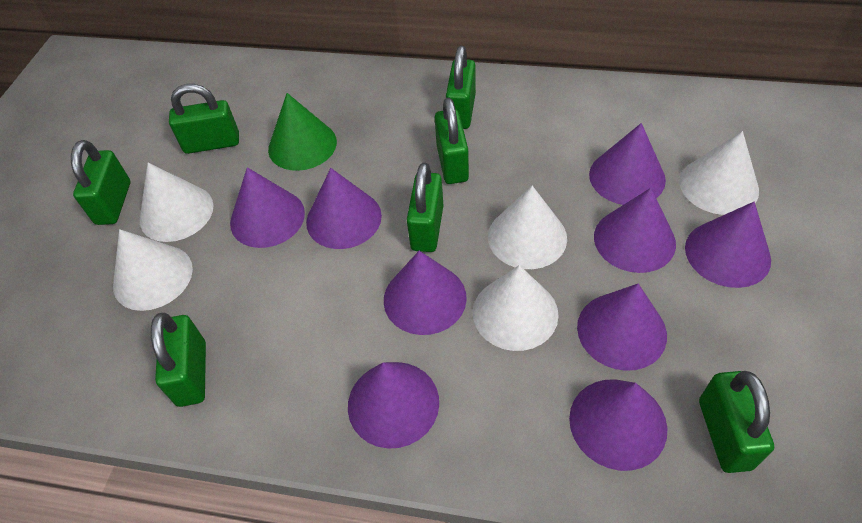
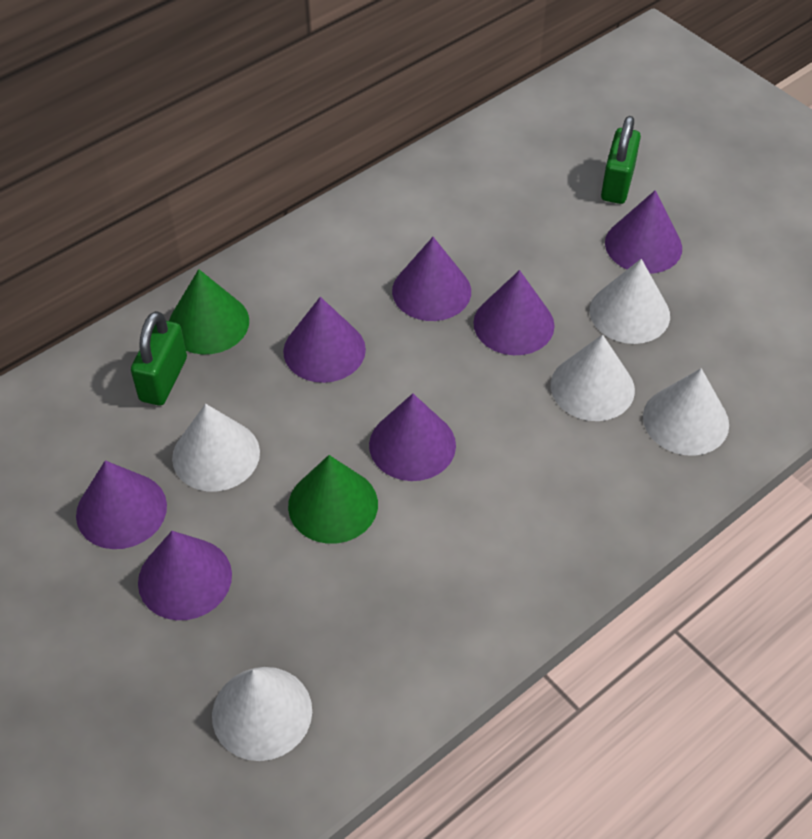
green cone: [268,93,337,171] = 1 -> [169,269,249,354] [288,455,378,544] = 2
green padlock: [71,140,130,225] [151,313,206,407] [169,84,239,154] [407,162,443,252] [435,98,469,184] [446,46,476,129] [699,371,774,473] = 7 -> [131,311,187,405] [601,116,641,204] = 2
purple cone: [230,167,305,248] [306,168,382,249] [348,362,439,449] [384,251,467,335] [569,380,667,471] [577,284,667,371] [589,123,666,205] [594,188,676,273] [685,202,771,288] = 9 -> [76,460,167,549] [138,531,232,620] [283,297,366,383] [369,393,456,481] [392,237,471,321] [473,270,555,355] [605,190,682,274] = 7

